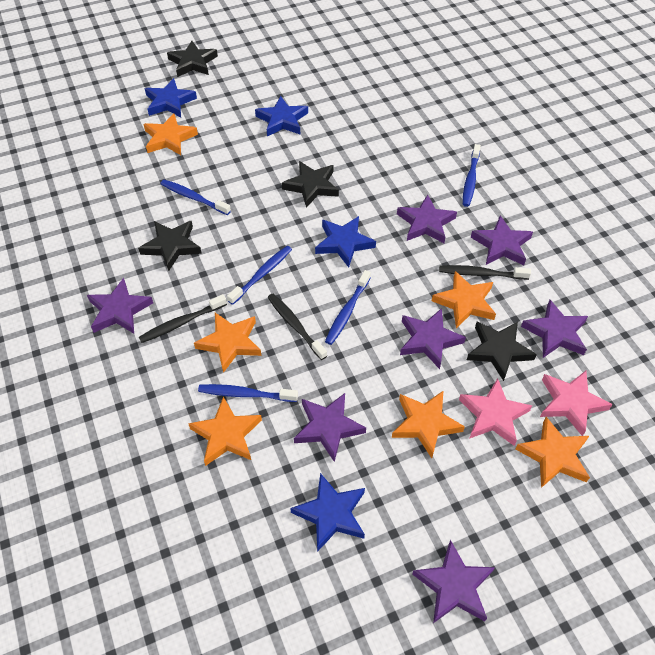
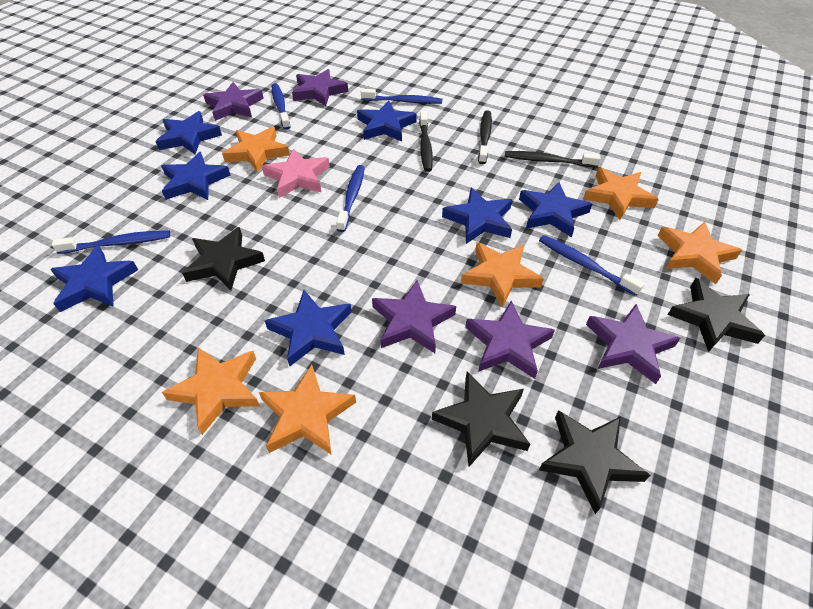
blue star: [145,78,197,117] [255,96,308,136] [290,473,365,552] [315,216,376,267] = 4 -> [50,245,138,312] [155,111,222,154] [161,152,231,200] [265,290,351,366] [357,100,417,142] [442,188,512,244] [519,182,592,238] = 7
pink star: [459,378,532,446] [540,371,613,436] = 2 -> [262,148,330,198] = 1
purple star: [87,278,153,334] [294,393,366,462] [397,195,457,243] [400,308,466,369] [412,540,495,623] [471,215,533,265] [521,300,588,358] = 7 -> [203,82,264,121] [292,69,348,106] [372,280,456,353] [465,300,555,379] [586,304,680,384] = 5

